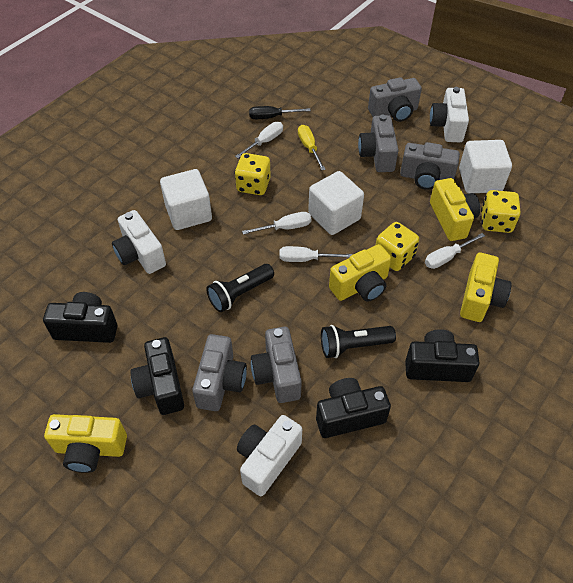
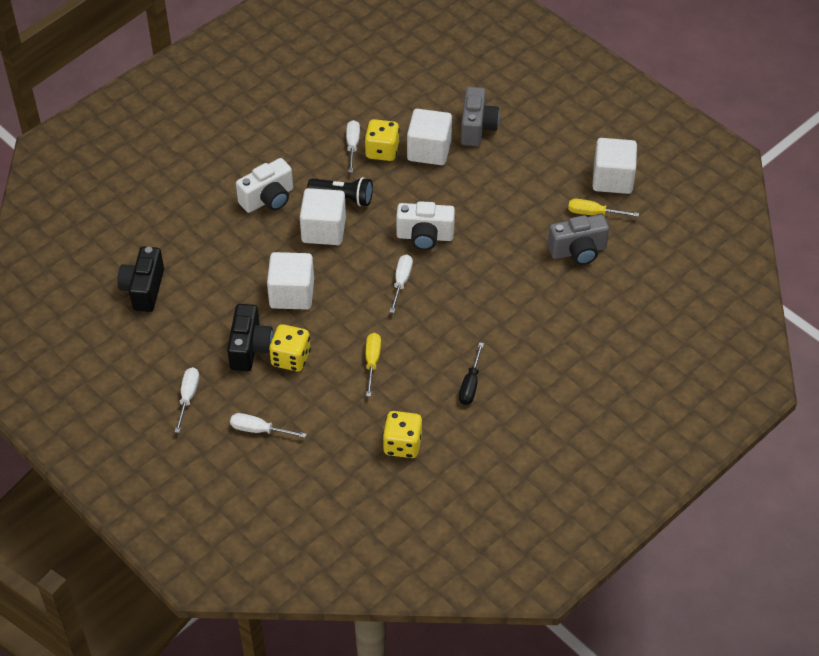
black camera: [43,292,118,343] [130,337,184,415] [316,378,391,438] [405,329,479,382] = 4 -> [117,246,164,312] [227,304,273,371] = 2
black flashlight: [206,264,274,312] [321,325,396,358] = 2 -> [307,177,373,206] = 1
grey camera: [192,334,247,411] [251,327,302,403] [358,115,398,172] [368,77,422,122] [400,142,460,190] = 5 -> [461,87,500,146] [548,215,609,265] = 2
white camera: [112,210,166,274] [237,415,302,496] [430,87,469,142] = 3 -> [236,158,293,213] [396,201,455,250] = 2
white cube: [160,169,212,230] [308,171,364,235] [459,140,512,193] = 3 -> [267,252,314,310] [300,188,346,245] [407,109,452,165] [592,138,637,194] = 4
yellow camera: [44,414,127,473] [329,244,391,302] [430,178,480,241] [460,252,512,322] = 4 -> none = 0
yellow screwdriver: [298,125,326,170] = 1 -> [366,333,381,397] [568,199,639,217] = 2

